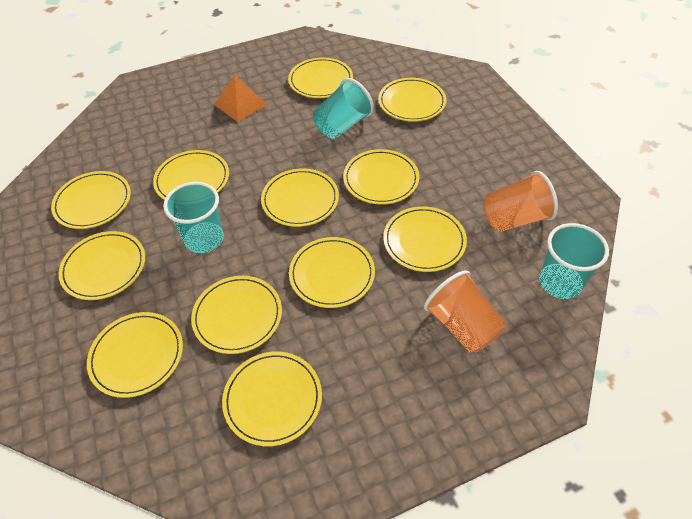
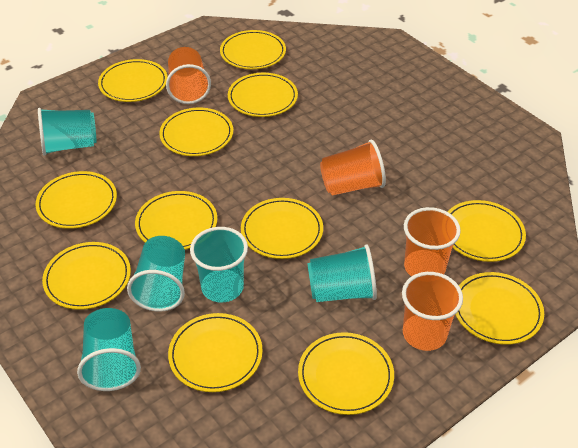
orange cup: [424,270,506,353] [484,171,558,232] = 2 -> [166,47,211,104] [320,140,386,195] [402,272,463,351] [404,207,461,277] = 4
orange pyramid: [215,75,267,122] = 1 -> none = 0
turquoise cup: [163,182,224,253] [313,78,374,139] [539,223,609,299] = 3 -> [38,108,97,156] [77,308,141,391] [127,236,185,312] [190,227,248,303] [307,244,377,302] = 5

